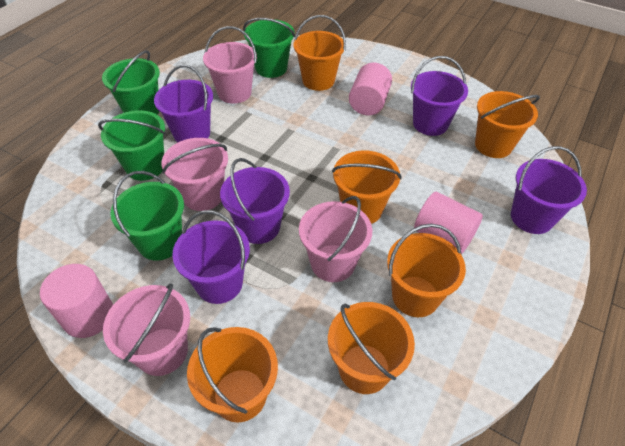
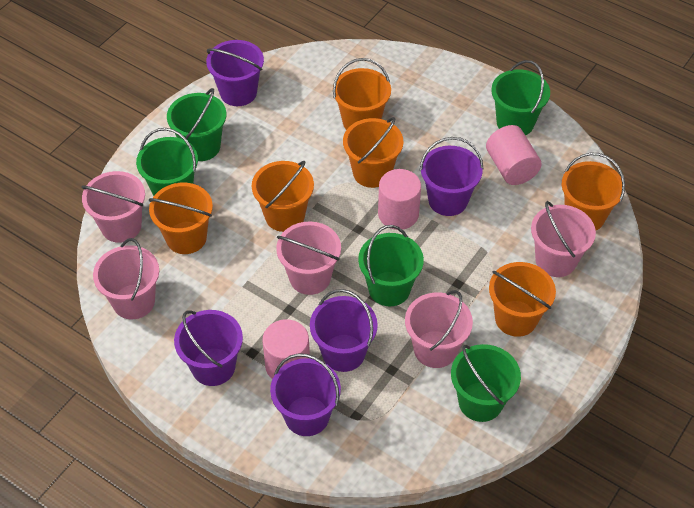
green bucket: [98,110,165,181] [102,50,160,115] [110,171,184,261] [243,18,295,78] = 4 -> [136,128,198,196] [167,88,226,161] [358,225,424,306] [451,344,521,422] [491,60,550,135] = 5
pink bucket: [103,283,190,376] [161,138,228,211] [203,26,257,104] [299,196,372,282] = 4 -> [81,171,145,243] [93,238,159,319] [276,222,341,295] [405,290,473,368] [531,201,596,277] = 5

